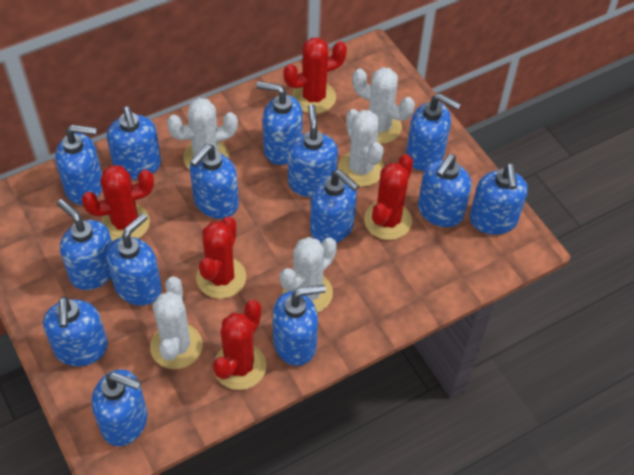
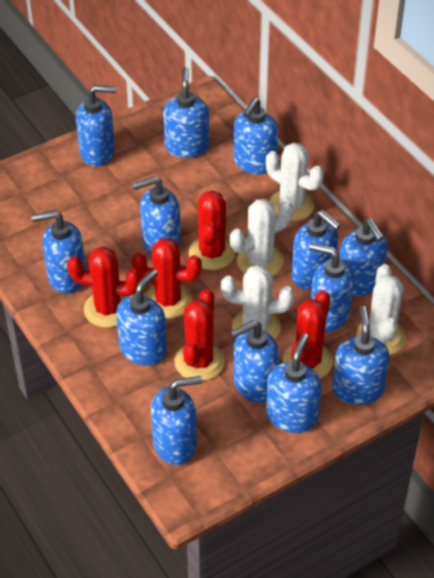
blue soap dispenser: [43,296,108,366] [55,125,102,205] [57,199,112,290] [92,369,147,446] [106,213,162,306] [107,106,161,180] [190,144,239,219] [256,82,303,165] [273,285,326,366] [288,104,338,197] [310,170,359,243] [406,93,461,171] [418,154,472,227] [470,163,528,235] = 14 -> [31,210,86,294] [76,85,116,166] [116,269,167,366] [132,176,181,255] [151,376,202,465] [163,67,209,158] [230,320,279,403] [234,98,278,174] [266,333,322,433] [291,210,341,290] [309,243,355,332] [332,306,389,405] [339,218,388,296] = 13
white cactus: [150,276,203,369] [167,98,238,170] [280,237,337,313] [338,109,384,187] [352,67,415,144] = 5 -> [221,265,294,340] [230,199,293,276] [266,143,324,221] [357,264,406,355] = 4

